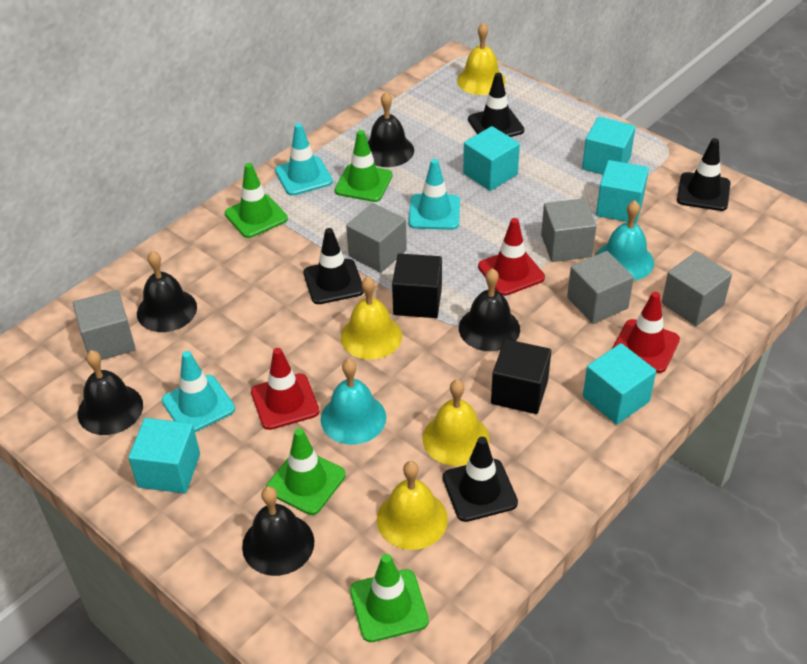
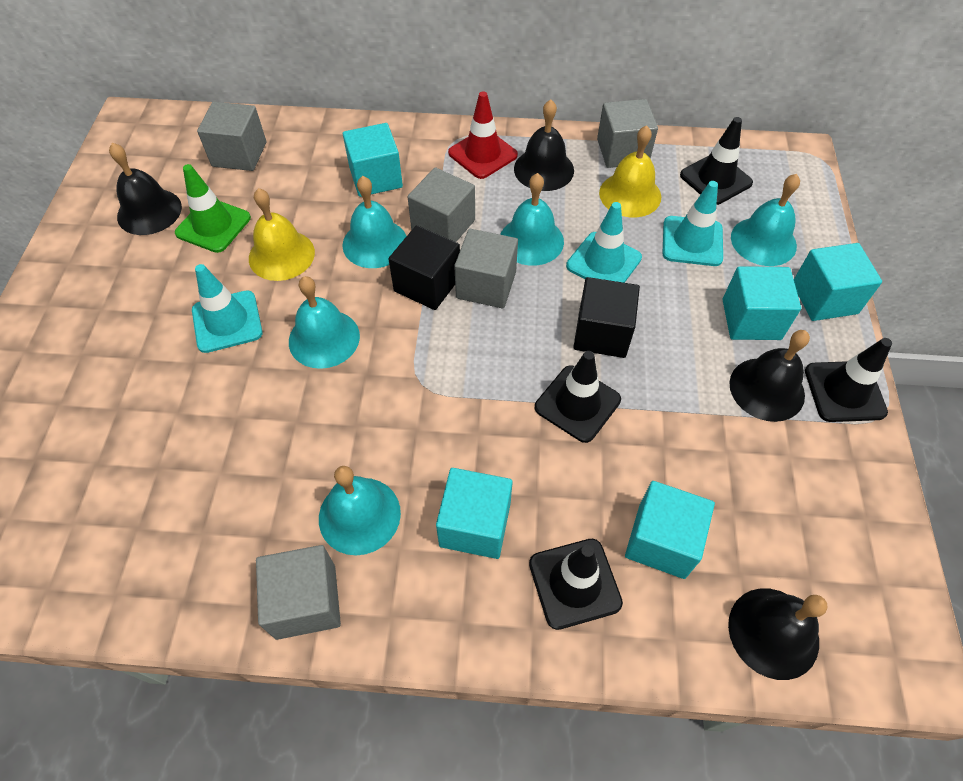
black bell: [78,350,143,435] [137,251,197,332] [242,486,314,576] [368,92,414,167] [459,268,520,351] = 5 -> [109,143,182,235] [514,99,574,191] [728,588,827,680] [729,330,810,422] = 4
green traffic cone: [225,163,288,238] [266,428,346,515] [335,130,393,202] [350,554,429,642] = 4 -> [175,164,251,253] = 1
red traffic cone: [251,348,319,430] [478,218,545,296] [612,292,680,373] = 3 -> [448,91,518,179] = 1
turquoise bell: [321,359,386,445] [596,200,654,281] = 2 -> [289,276,360,369] [319,466,401,555] [342,176,406,268] [500,173,564,266] [731,174,800,266] = 5
yellow bell: [341,277,402,359] [377,461,448,550] [422,379,490,466] [457,23,506,95] = 4 -> [249,188,315,281] [599,125,661,217] = 2

